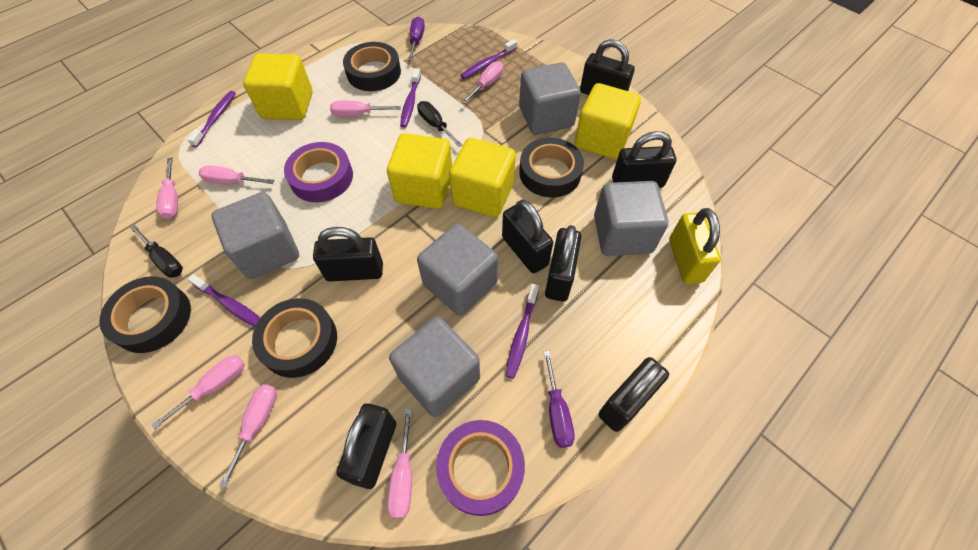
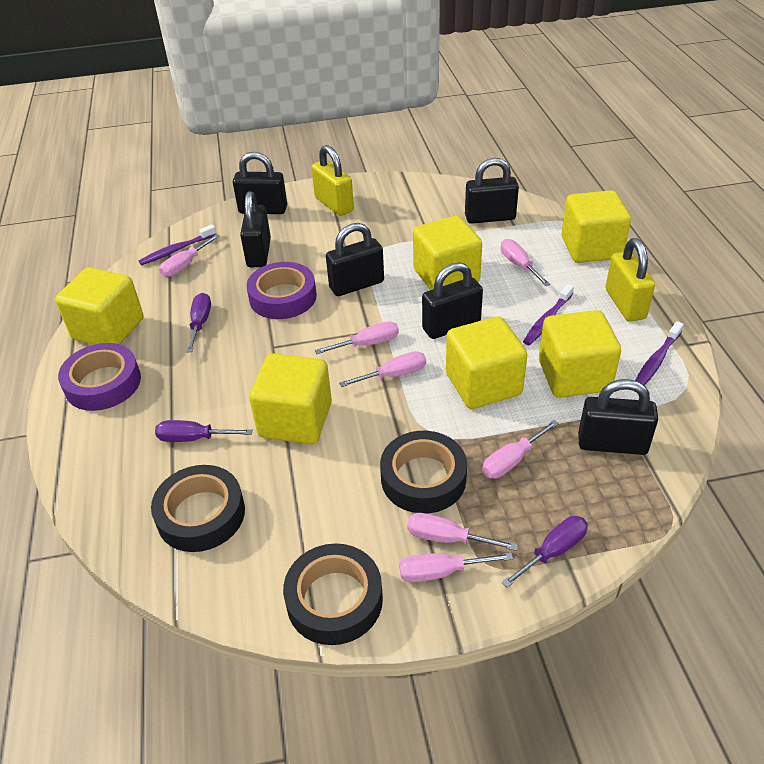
black padlock: [313,227,383,281] [336,404,396,489] [502,200,553,273] [545,225,581,302] [580,39,635,95] [598,357,669,432] [612,131,676,188] = 7 -> [233,152,287,214] [240,191,271,267] [326,223,384,296] [422,262,483,339] [465,158,519,224] [578,379,658,455] = 6
black screwdriver: [130,225,183,278] [417,101,463,147] = 2 -> none = 0
black tape: [99,276,191,353] [252,298,337,378] [343,42,401,91] [519,138,584,198] = 4 -> [151,465,245,552] [283,543,383,645] [380,431,467,513] = 3
grey cube: [212,192,299,279] [389,317,480,417] [417,224,498,316] [519,62,581,135] [594,181,668,256] = 5 -> none = 0
purple screwdriver: [408,16,425,61] [543,351,575,448] = 2 -> [155,420,253,442] [186,293,211,352] [502,516,588,588] = 3
purple toothbrush: [187,91,236,147] [188,274,260,327] [400,68,421,128] [460,39,517,79] [505,284,539,378] = 5 -> [139,225,216,265] [523,284,574,345] [635,321,683,385] = 3
yellow cube: [243,53,312,120] [387,133,452,209] [449,138,516,217] [575,83,641,159] = 4 -> [55,267,143,345] [249,353,332,444] [413,216,482,290] [446,316,527,409] [539,310,621,398] [562,190,631,263] = 6
yellow padlock: [669,208,721,284] = 1 -> [311,145,354,216] [605,238,655,322] = 2

